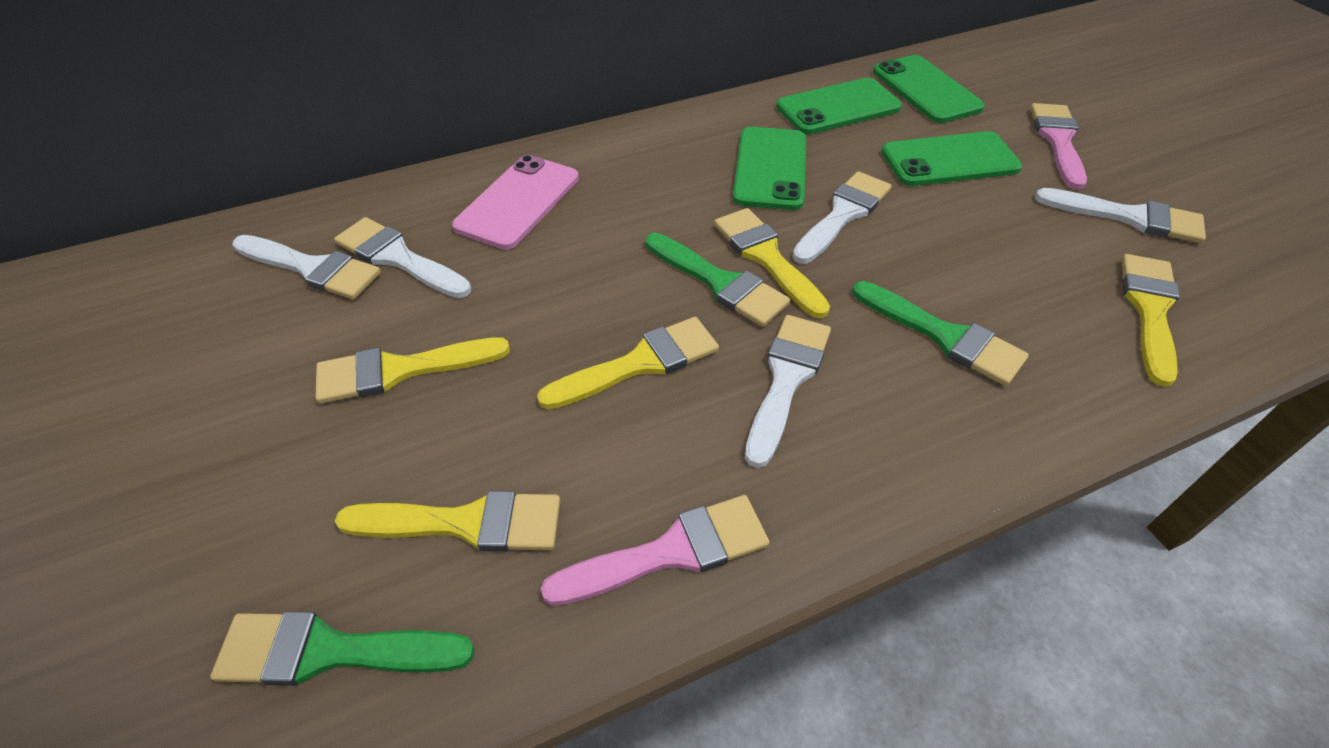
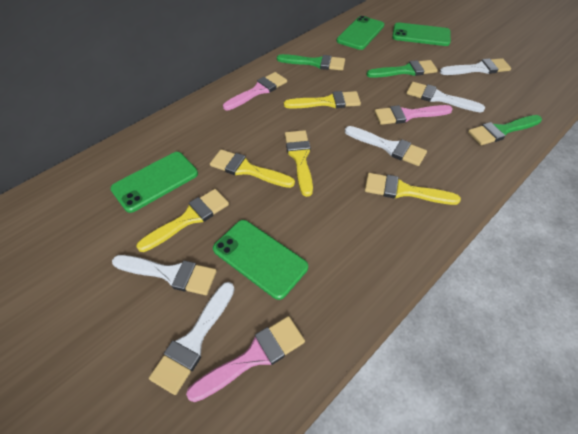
pink brush: [541,495,770,606] [1030,103,1087,190] = 2 -> [186,316,305,402] [223,72,287,110] [374,105,453,125] = 3
pink phone: [452,155,579,250] = 1 -> none = 0

